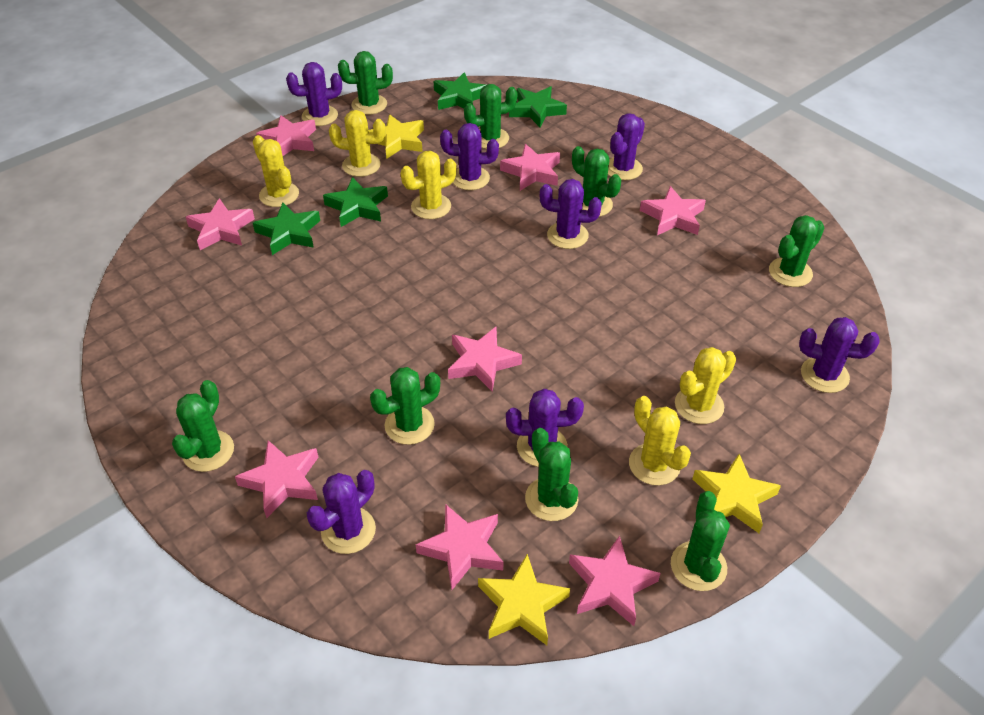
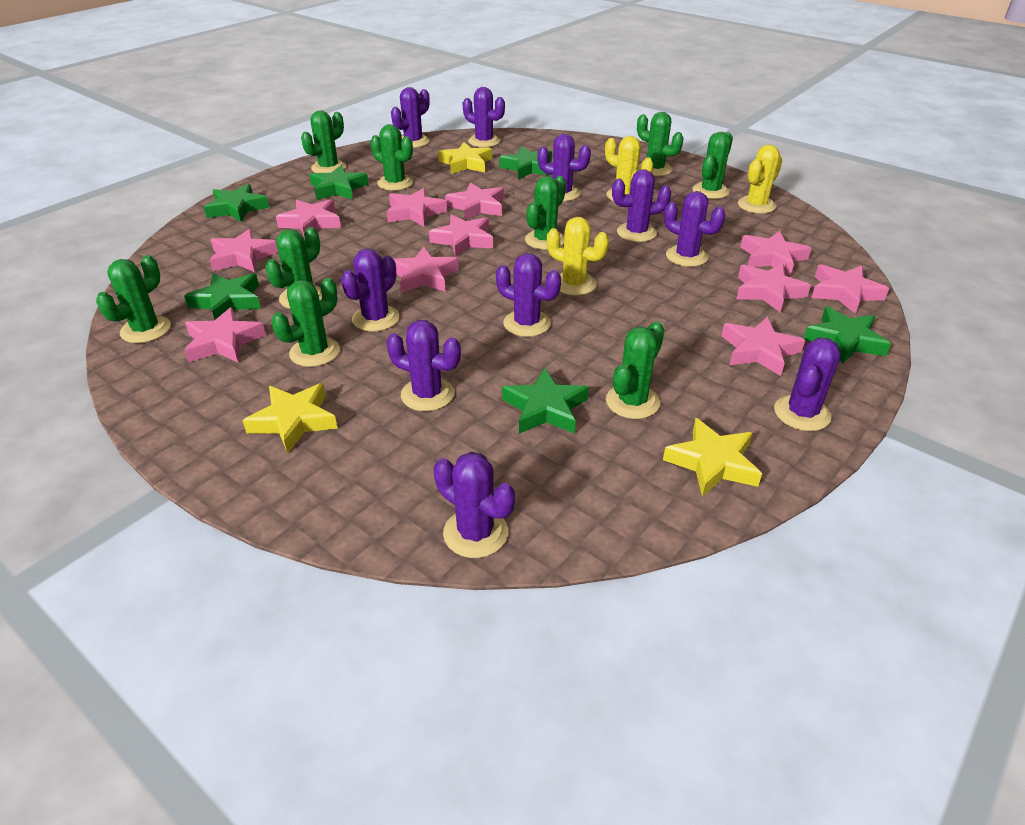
green cactus: [172,380,234,472] [338,51,393,115] [370,367,440,445] [464,84,517,149] [525,428,578,521] [572,146,621,217] [671,491,730,591] [769,215,824,287] = 8 -> [96,255,171,343] [265,227,322,309] [272,278,340,367] [301,110,346,173] [370,124,413,191] [525,176,566,250] [606,321,664,419] [637,112,684,176] [693,132,733,199] = 9
green star: [253,203,320,255] [323,177,388,227] [434,72,486,110] [509,86,567,127] = 4 -> [184,273,261,320] [204,184,269,222] [309,165,369,200] [499,146,552,179] [502,368,589,434] [804,306,891,364] = 6
pink star: [186,198,255,250] [235,440,319,518] [256,115,316,156] [416,504,503,590] [448,327,522,392] [500,144,560,191] [569,536,660,626] [640,186,706,235] = 8 -> [184,307,266,363] [210,229,278,272] [276,199,341,238] [387,188,447,226] [393,247,459,293] [429,214,493,257] [445,182,504,220] [721,317,805,376] [736,263,811,312] [740,231,811,276] [811,264,889,314] = 11
purple cactus: [286,62,342,126] [307,470,376,554] [440,123,499,190] [506,389,584,467] [540,179,602,249] [608,113,645,180] [799,317,880,393] = 7 -> [341,249,399,332] [386,320,461,411] [391,87,430,148] [434,452,515,558] [463,87,505,148] [496,253,561,337] [538,134,591,201] [612,169,671,242] [664,191,726,267] [774,338,840,431] = 10
yellow cactus: [253,135,299,207] [329,110,385,177] [401,151,457,219] [629,396,691,486] [675,347,736,424] = 5 -> [547,217,609,296] [605,136,653,201] [738,145,782,214] = 3

